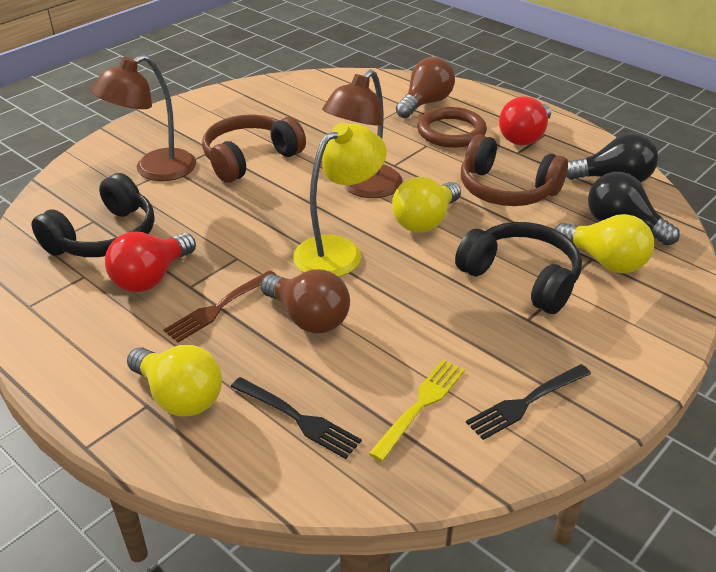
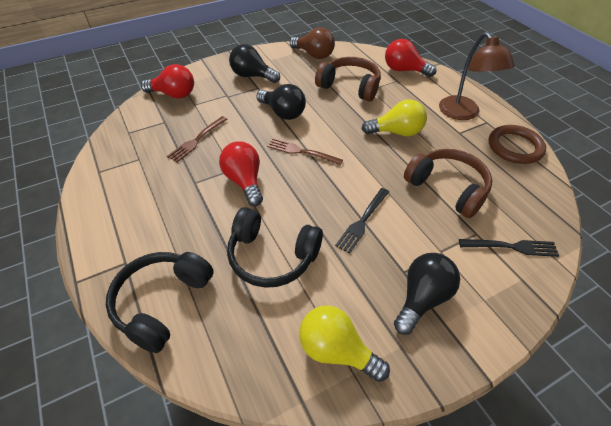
black light bulb: [566,133,658,183] [588,172,680,246] = 2 -> [229,44,280,83] [256,84,306,120] [394,253,460,335] = 3
brown fork: [163,270,276,343] = 1 -> [167,116,228,162] [267,138,343,165] = 2
brown lamp: [91,55,196,181] [322,70,403,198] = 2 -> [439,32,515,120] = 1
brown light bulb: [261,269,350,333] [396,57,455,118] = 2 -> [290,27,335,59] = 1
red light bulb: [105,232,196,292] [499,96,551,145] = 2 -> [141,64,194,99] [219,142,263,206] [385,39,436,77] = 3
yellow fork: [369,360,465,462] = 1 -> none = 0
yellow lamp: [293,123,387,277] = 1 -> none = 0
yellow light bulb: [127,345,222,417] [392,177,461,233] [555,214,654,273] = 3 -> [299,306,390,382] [362,99,427,136] = 2

